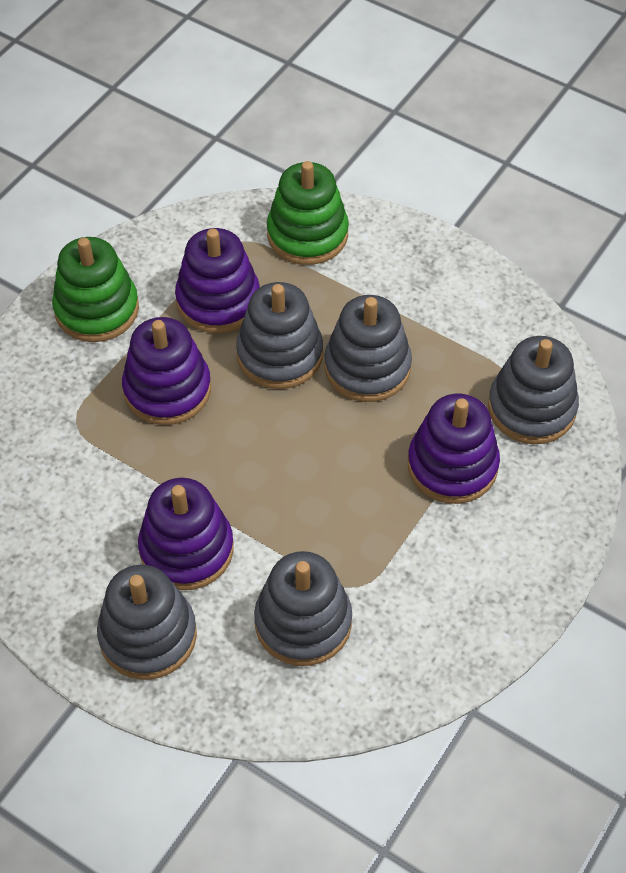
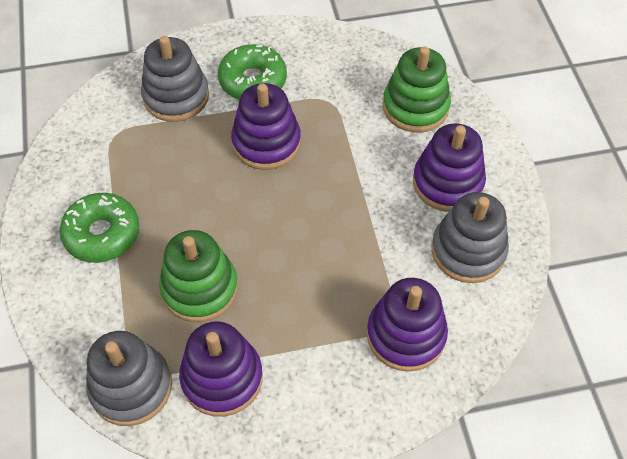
green donut: none = 0 -> [60,193,139,263] [218,44,287,100] = 2
grey stacking toy: [97,565,197,680] [236,282,323,389] [254,551,352,666] [324,295,412,402] [488,336,579,444] = 5 -> [86,331,172,426] [141,36,209,122] [431,192,509,283] = 3

